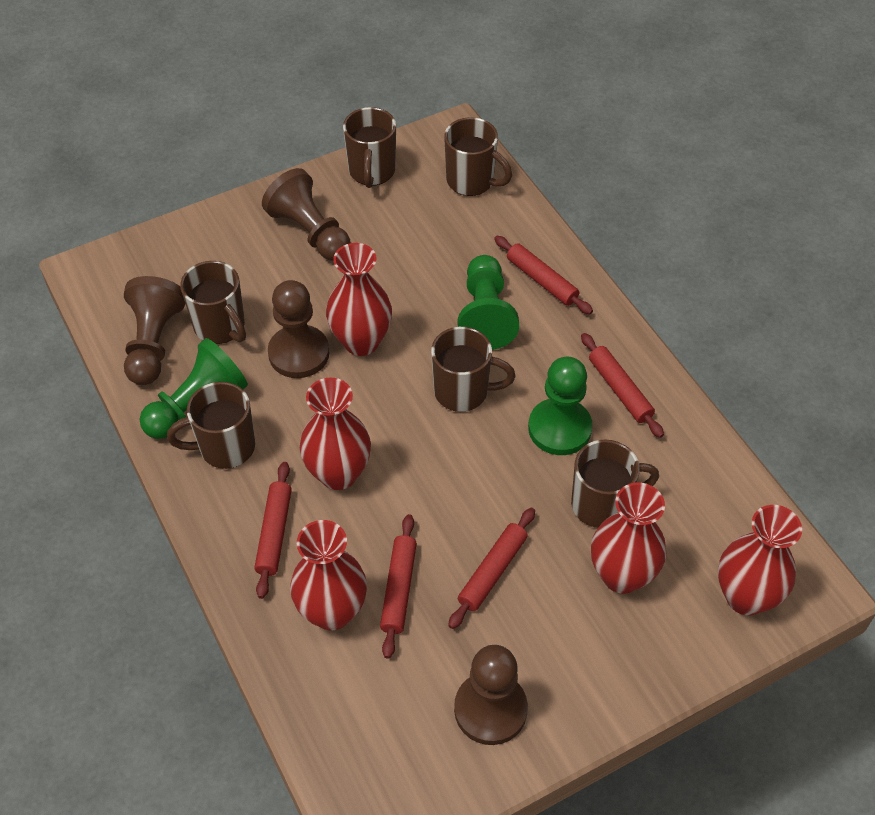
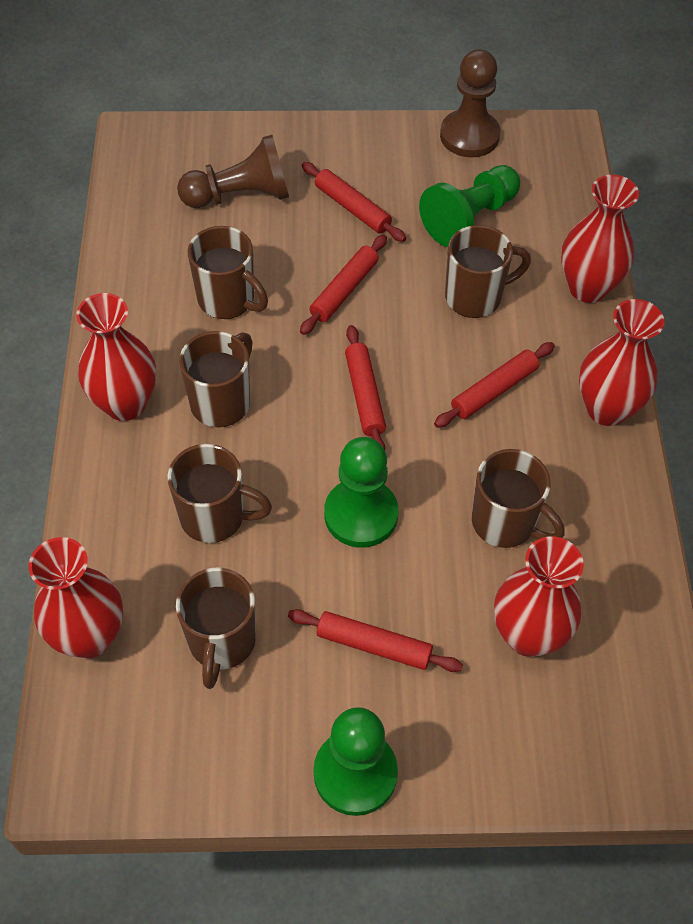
brown pawn: [124,276,185,385] [262,168,350,261] [268,280,329,378] [454,645,528,745] = 4 -> [177,135,289,208] [440,49,500,157] = 2

